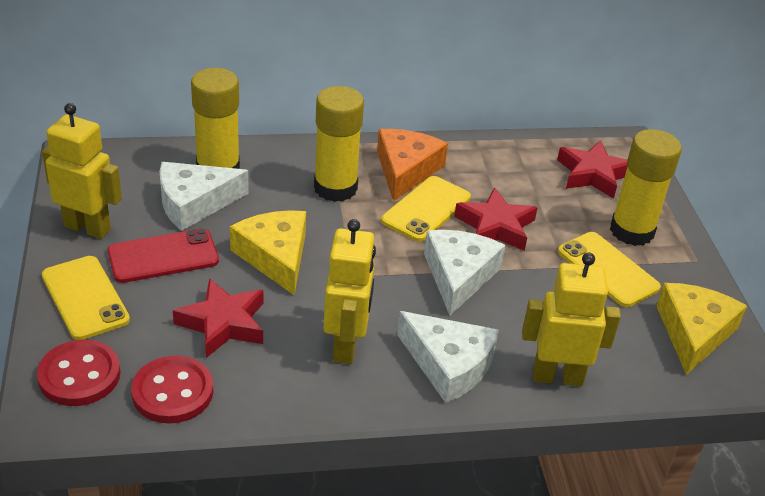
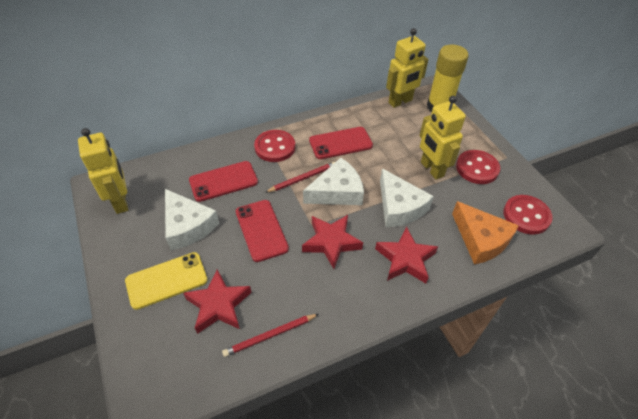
red button: [37,340,120,406] [131,356,213,424] = 2 -> [254,130,295,162] [456,150,500,184] [503,195,553,235] = 3
red pencil: none = 0 -> [222,314,318,357] [265,162,335,193] = 2
red phone: [108,228,219,283] = 1 -> [189,161,258,202] [236,200,289,262] [309,127,373,159] = 3
yellow cheese: [230,210,306,295] [657,283,747,375] = 2 -> none = 0
yellow glue stick: [191,68,240,169] [314,86,364,202] [610,129,682,246] = 3 -> [427,45,469,112] = 1
yellow phone: [42,256,130,340] [381,176,471,242] [558,232,661,307] = 3 -> [125,252,208,310] = 1

